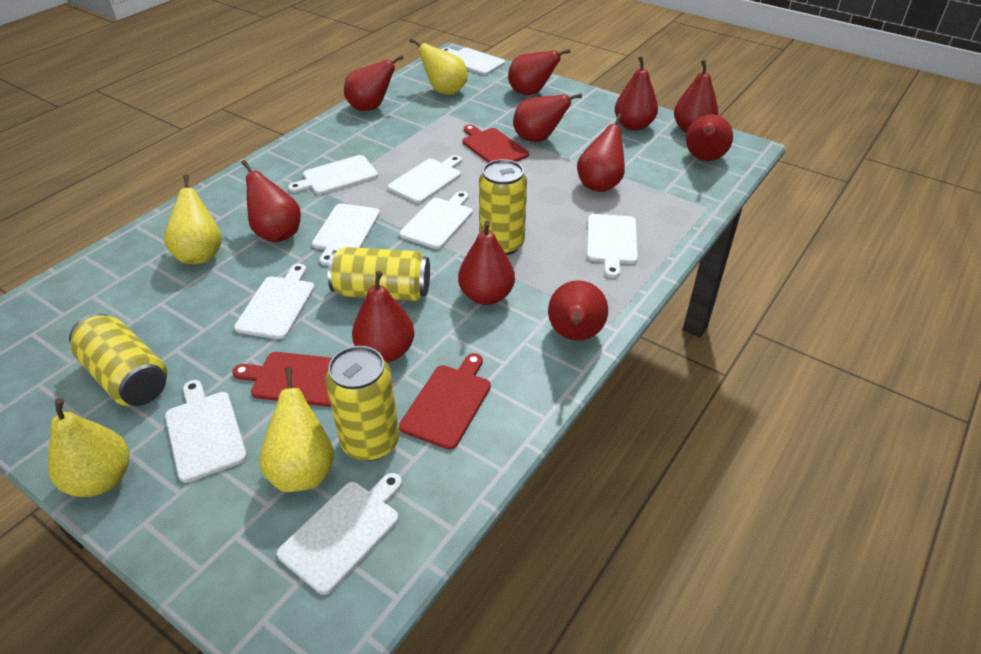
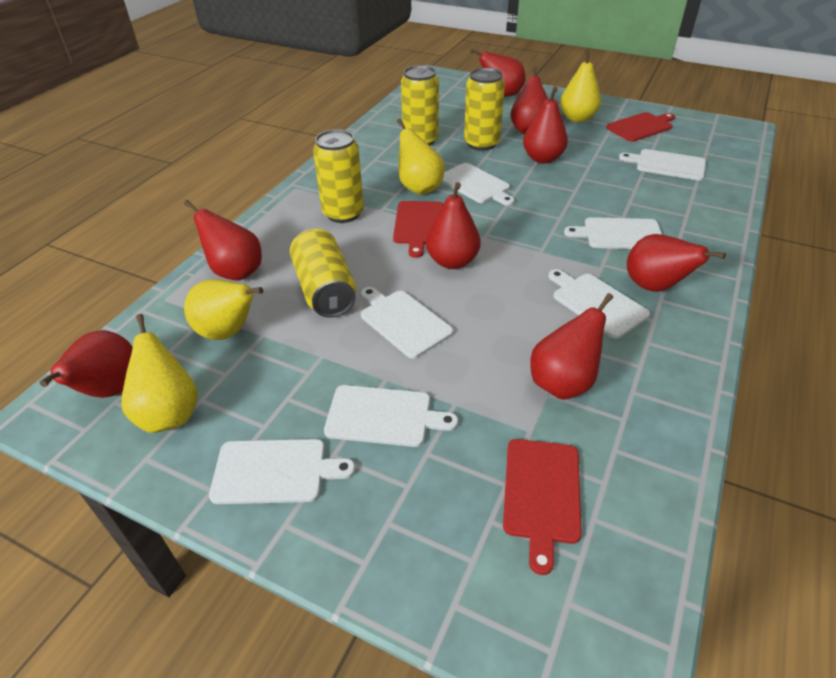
red pear: [241,160,301,242] [344,55,404,111] [352,271,414,363] [458,221,515,305] [508,49,570,95] [513,93,582,142] [548,280,608,341] [577,114,625,192] [615,56,658,131] [674,60,718,133] [686,114,733,161] = 11 -> [39,330,133,398] [184,200,262,281] [426,182,480,269] [471,49,526,97] [510,67,548,135] [523,87,568,164] [530,293,613,400] [627,234,726,292] = 8
white cutting board: [165,380,247,483] [234,264,315,339] [277,473,402,595] [288,155,378,195] [312,203,380,266] [388,155,462,204] [399,191,473,249] [441,48,505,75] [587,214,638,278] = 9 -> [209,439,355,504] [324,385,458,447] [361,287,453,359] [442,163,515,206] [548,269,650,339] [564,217,662,249] [619,149,706,180] = 7

